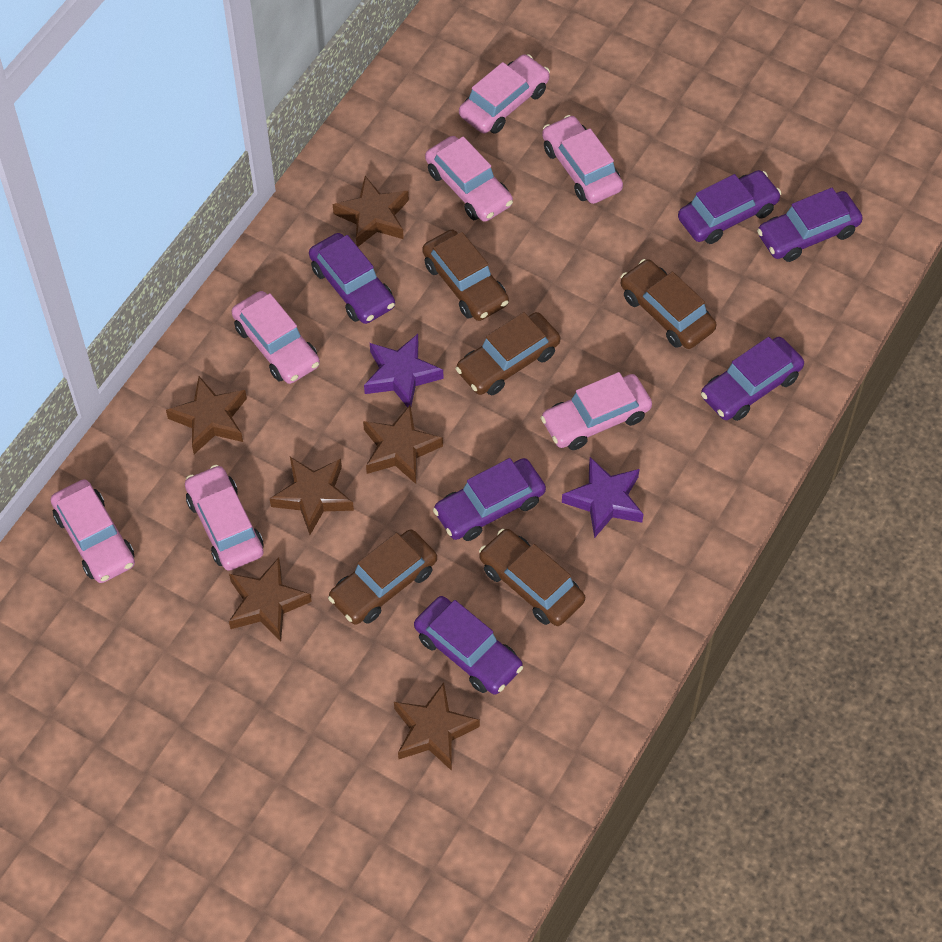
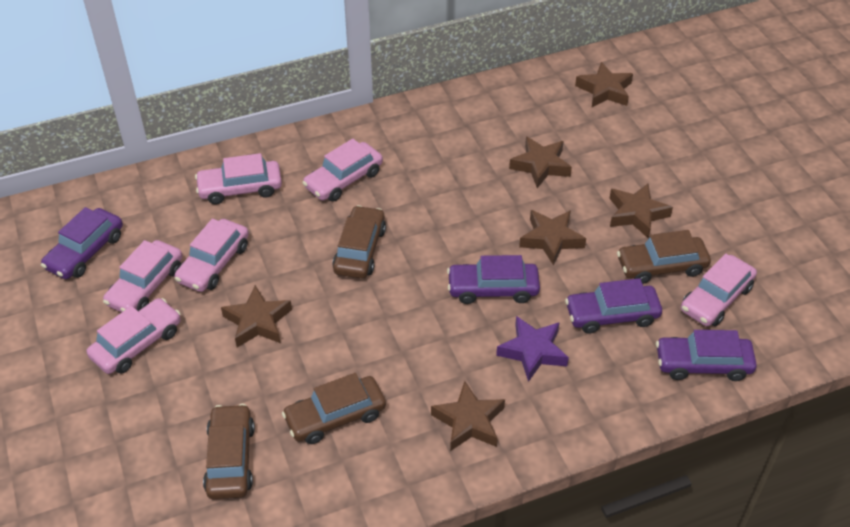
brown car: [328,530,437,625] [422,230,509,321] [456,312,560,395] [479,529,585,626] [621,259,717,349] = 5 -> [203,404,255,499] [282,373,386,444] [332,205,386,279] [617,230,711,284] = 4
pink car: [51,479,135,583] [185,465,264,571] [232,291,320,384] [425,136,513,222] [459,54,550,134] [541,372,652,450] [542,115,623,204] = 7 -> [87,298,181,374] [103,240,183,312] [175,219,249,292] [195,153,282,204] [303,139,383,202] [681,253,757,326] = 6
purple car: [309,233,395,324] [414,596,523,694] [433,458,546,541] [678,170,781,244] [701,337,804,421] [757,188,863,262] = 6 -> [41,207,123,279] [447,255,540,304] [565,278,662,334] [656,330,757,381] = 4
purple star: [364,334,443,407] [562,457,644,538] = 2 -> [496,316,569,382] = 1

